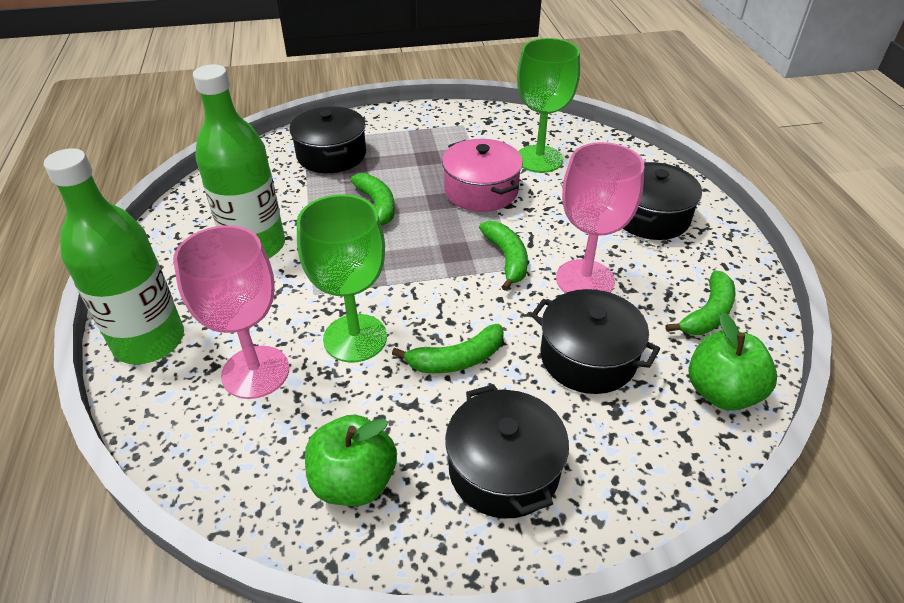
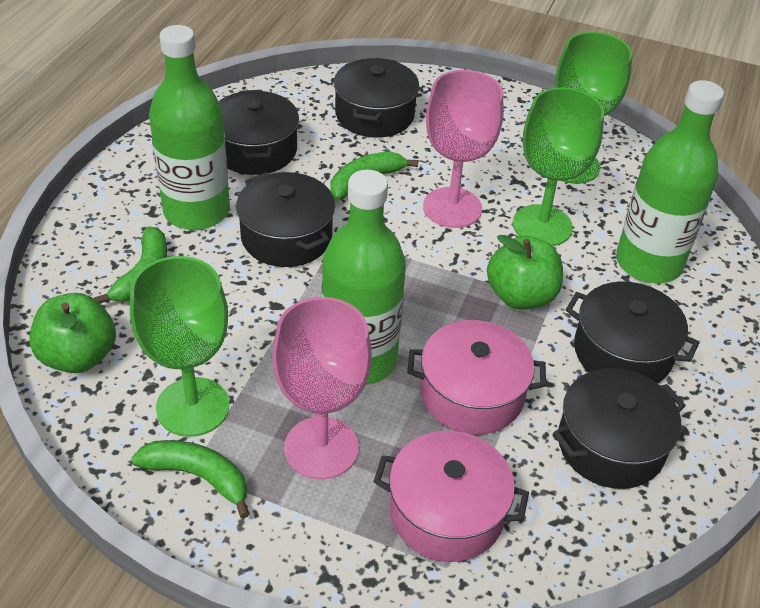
black pot: [289,106,366,173] [445,384,569,518] [531,289,660,394] [623,162,702,240] = 4 -> [218,90,299,175] [236,172,335,267] [334,58,419,138] [553,368,686,489] [566,281,700,383] = 5
green banana: [351,173,395,225] [392,324,504,373] [479,221,528,291] [666,271,735,335] = 4 -> [94,226,167,304] [131,440,250,518] [330,152,418,201] = 3
green bottle: [44,148,184,364] [193,64,285,258] = 2 -> [149,25,230,230] [322,170,406,385] [616,80,724,283] = 3
green goblet: [297,194,387,363] [517,38,580,173] = 2 -> [130,256,229,437] [513,87,604,246] [556,32,632,184] = 3
pink pot: [442,139,523,212] = 1 -> [373,431,529,562] [407,320,546,435] = 2

